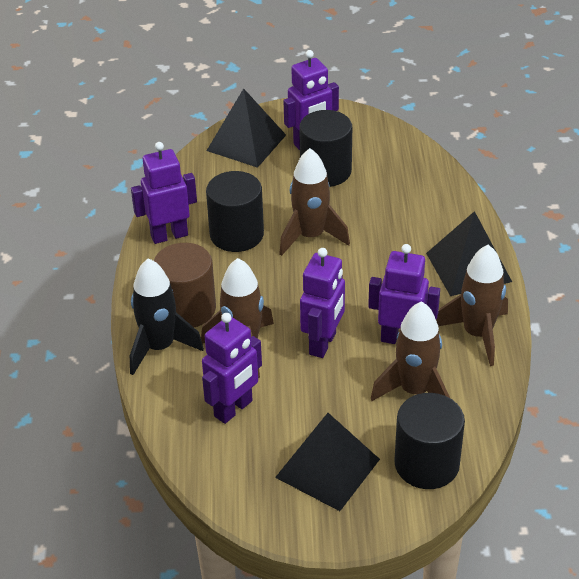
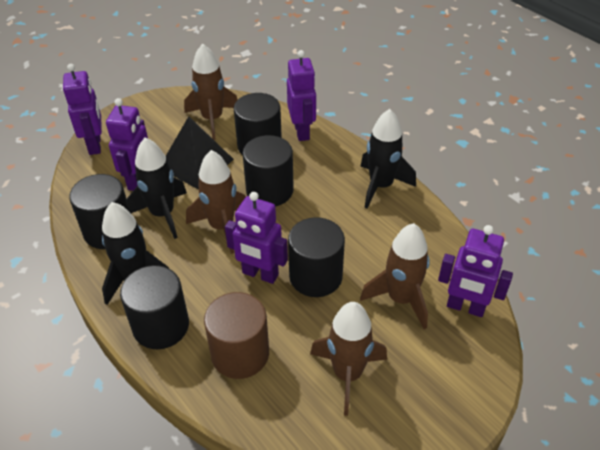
black cylinder: [206,171,264,252] [299,110,352,187] [394,393,465,489] = 3 -> [69,174,130,249] [120,265,189,349] [234,93,282,155] [243,135,294,206] [288,217,345,297] = 5
black pyramid: [207,88,286,168] [275,413,380,511] [426,211,512,296] = 3 -> [166,116,234,190] = 1
black rocket: [130,258,204,375] = 1 -> [102,202,169,305] [127,137,187,239] [360,109,416,209] = 3

